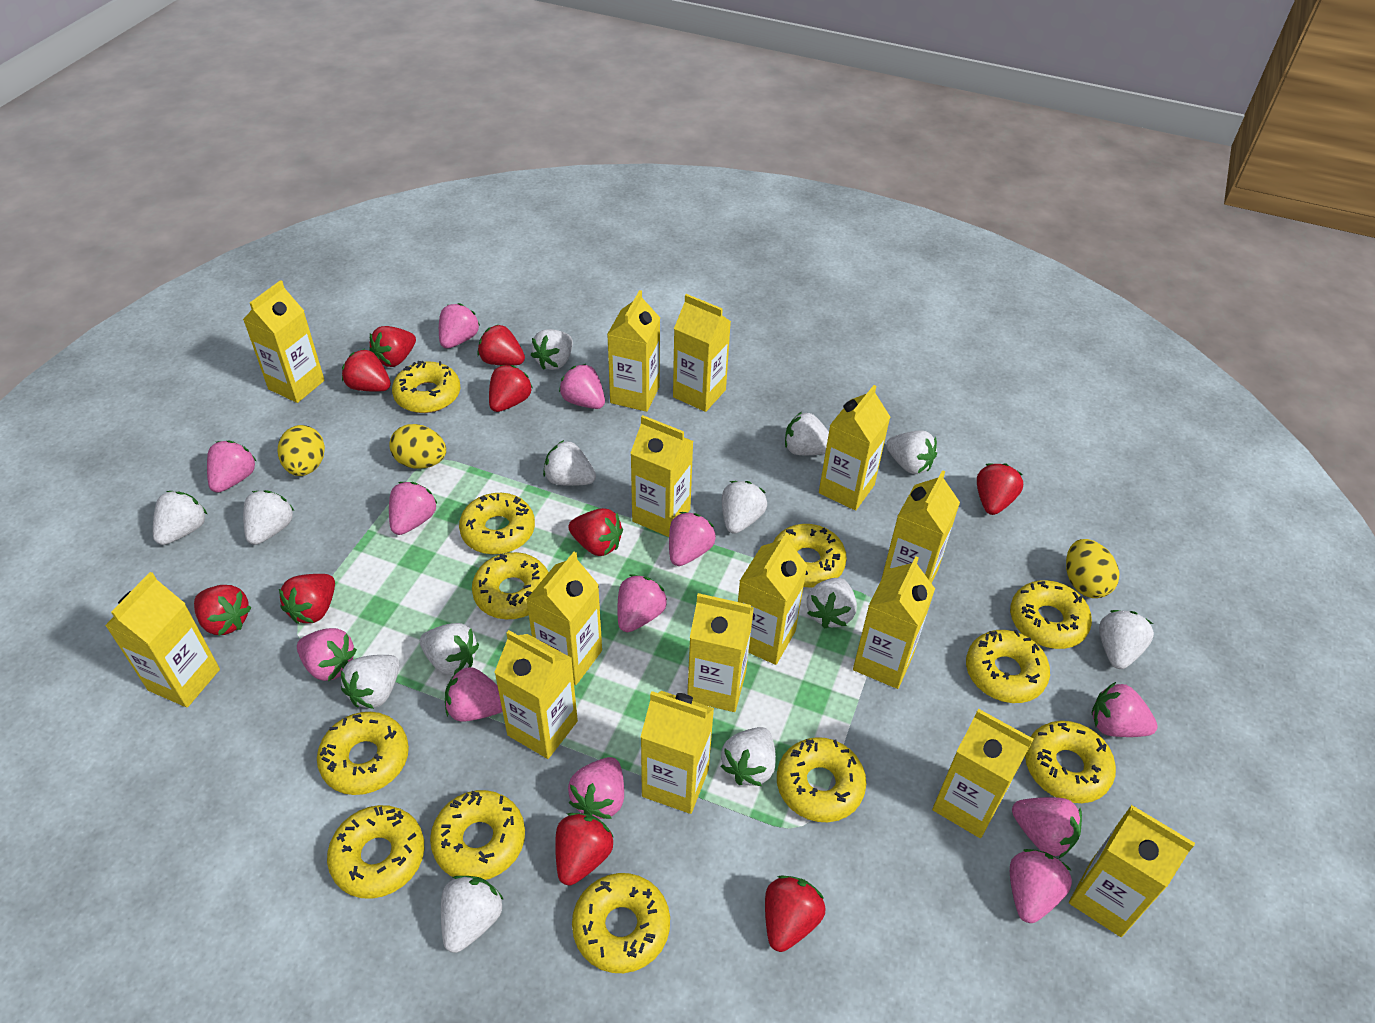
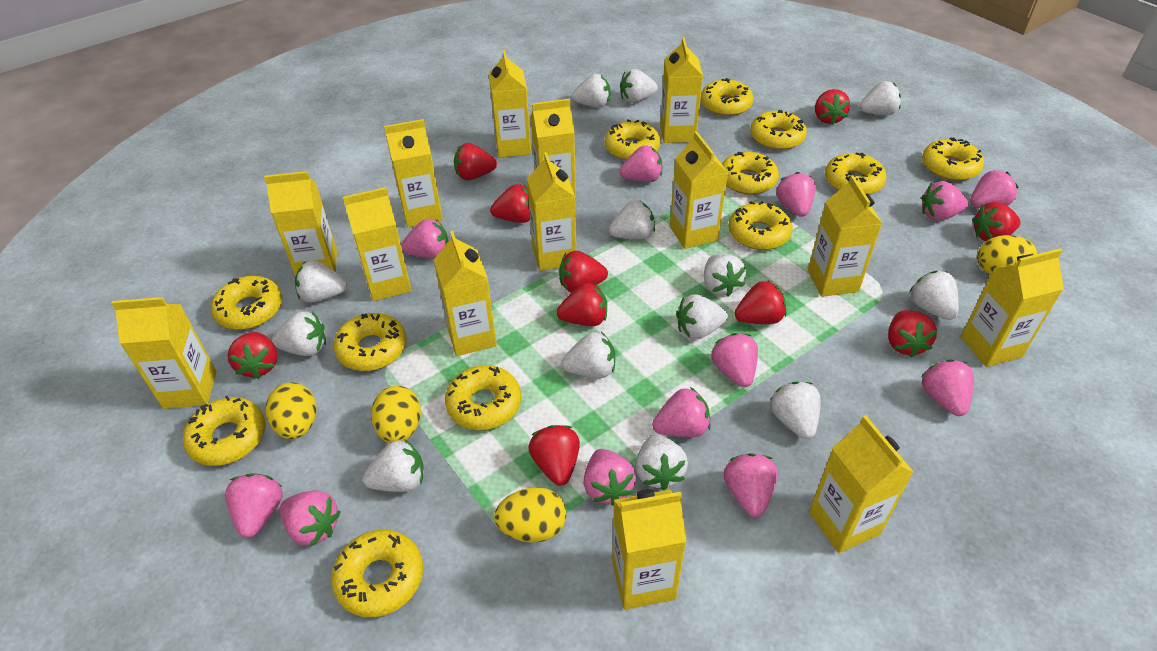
yellow carton: [105,572,220,708] [243,280,325,403] [494,630,578,759] [526,552,602,685] [607,290,660,412] [630,415,693,537] [641,691,714,814] [673,294,731,412] [687,593,754,712] [738,533,807,665] [819,385,890,511] [853,556,935,689] [882,470,960,584] [932,709,1034,838] [1069,805,1195,937] = 15 -> [111,297,216,409] [264,171,337,277] [343,187,412,301] [384,119,443,227] [434,231,497,356] [489,50,531,158] [527,152,576,271] [531,98,576,199] [612,489,687,610] [660,37,703,143] [670,131,728,249] [808,175,882,297] [809,415,914,553] [961,249,1064,367] = 14
yellow egg: [278,425,325,476] [389,424,446,469] [1066,539,1119,598] = 3 -> [266,382,317,440] [371,386,421,443] [494,487,566,543] [977,235,1037,275] = 4

